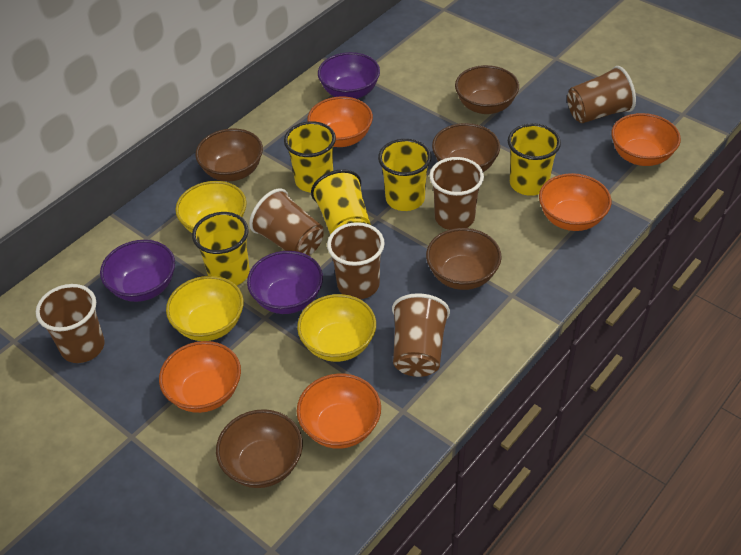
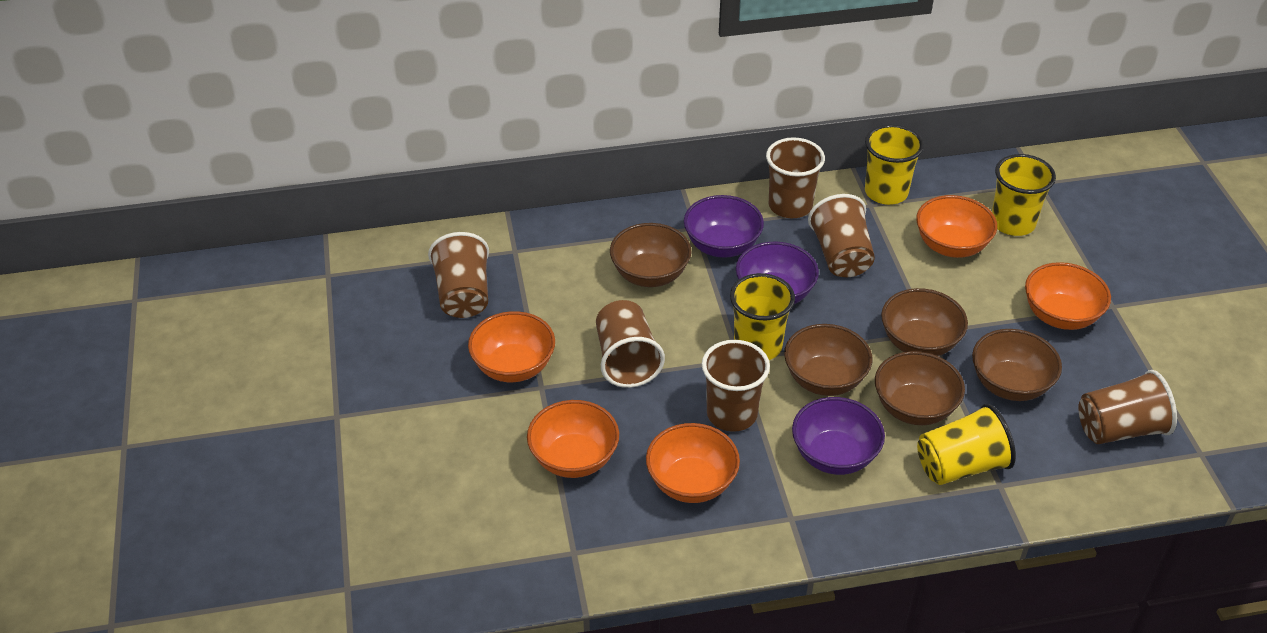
yellow bowl: [166,276,244,341] [175,181,247,233] [297,294,376,362] = 3 -> none = 0
yellow cup: [192,212,250,286] [284,121,336,192] [311,169,371,234] [378,139,431,211] [508,123,561,196] = 5 -> [730,273,795,360] [865,124,924,205] [917,404,1016,485] [992,154,1056,236] = 4

